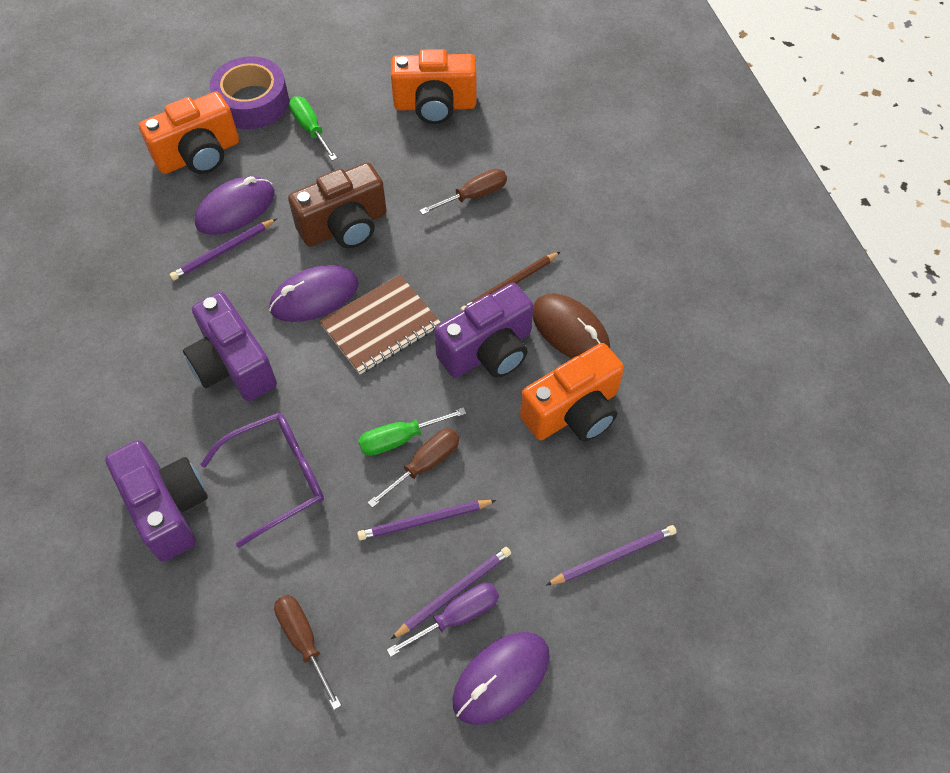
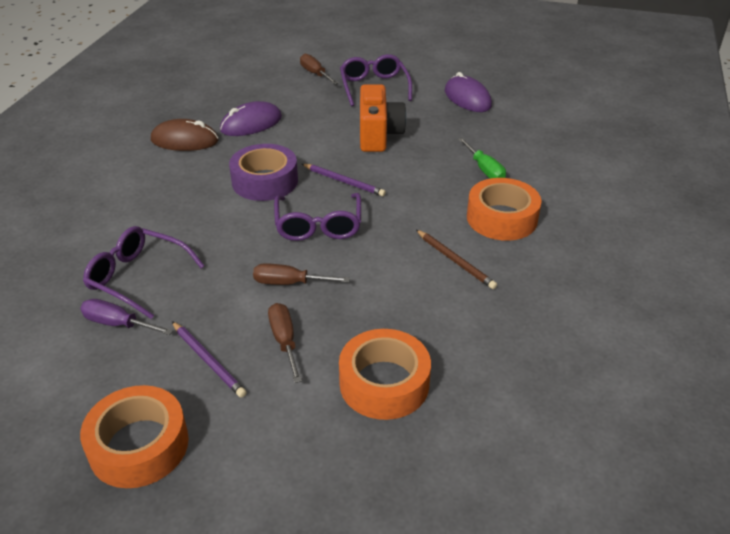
brown camera: [288,162,387,248] = 1 -> none = 0
brown notebook: [319,275,441,374] = 1 -> none = 0
green screwdriver: [289,96,337,161] [358,407,466,456] = 2 -> [458,138,506,179] = 1
orange camera: [139,92,239,174] [391,49,476,124] [520,343,624,442] = 3 -> [360,84,407,152] = 1
orange tape: none = 0 -> [80,385,189,488] [339,329,431,420] [467,178,541,241] = 3
purple camera: [105,440,208,562] [183,292,277,401] [434,283,533,378] = 3 -> none = 0
purple glasses: [200,413,324,548] = 1 -> [83,226,204,319] [274,193,361,241] [340,54,412,106] = 3
purple mouse: [195,176,275,235] [269,265,359,322] [452,632,550,725] = 3 -> [220,101,282,136] [445,72,492,112] = 2
purple pencil: [169,219,276,281] [357,500,497,540] [391,547,511,639] [546,525,677,585] = 4 -> [172,321,247,398] [302,164,386,196] = 2

